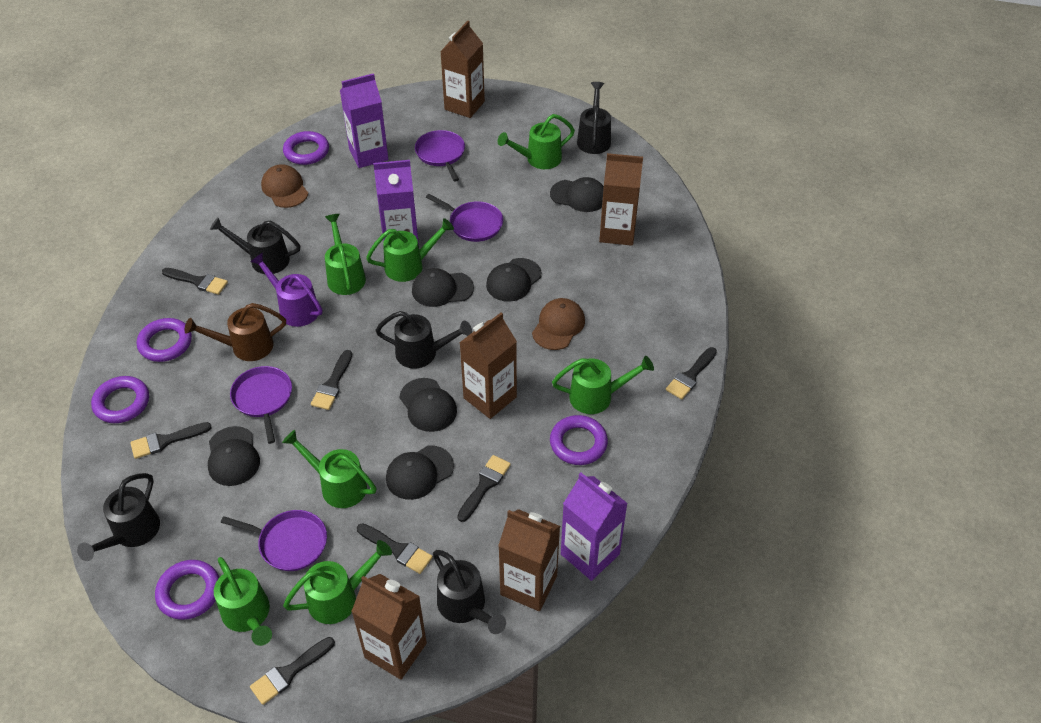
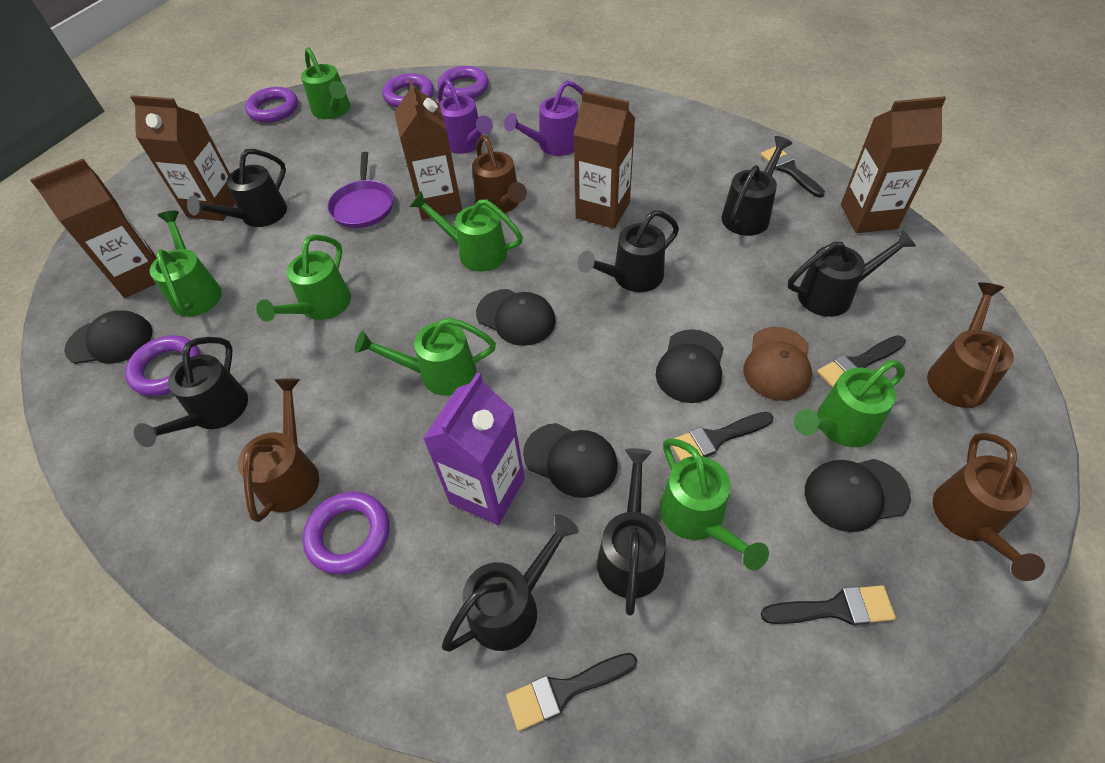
black brush: [130,422,212,459] [162,268,228,295] [250,637,335,705] [311,350,352,410] [357,523,433,574] [457,455,511,522] [666,347,717,399] = 7 -> [506,653,637,731] [671,412,773,461] [761,147,825,198] [761,585,896,625] [817,335,906,387] = 5
black cap: [208,426,260,486] [386,446,454,500] [399,378,457,432] [412,268,474,307] [486,258,542,302] [550,177,604,212] = 6 -> [64,310,153,364] [476,289,556,346] [523,423,618,498] [656,329,724,403] [805,459,911,532] = 5
black watering can: [77,473,160,561] [210,217,300,274] [375,311,472,368] [433,550,506,634] [577,82,611,154] = 5 -> [134,337,248,447] [187,149,287,227] [442,514,579,652] [578,210,679,292] [597,448,666,616] [722,136,792,236] [788,229,916,317] = 7
brown cap: [261,164,308,208] [532,298,585,350] = 2 -> [743,327,812,401] = 1
brown watering can: [184,303,286,361] = 1 -> [238,378,319,522] [472,135,527,213] [927,282,1014,408] [933,433,1045,581] = 4
purple carton: [340,73,389,168] [373,160,419,245] [561,472,628,581] = 3 -> [423,372,525,525] = 1
purple pan: [221,510,327,571] [230,366,292,444] [415,130,465,182] [426,194,503,242] = 4 -> [327,152,394,228] = 1
purple watering can: [250,252,322,327] = 1 -> [438,78,493,154] [504,80,584,156] = 2

